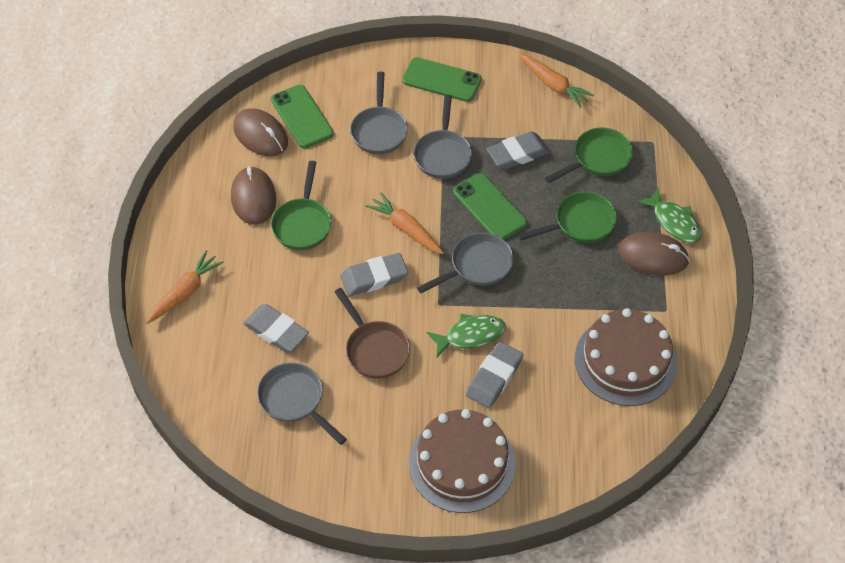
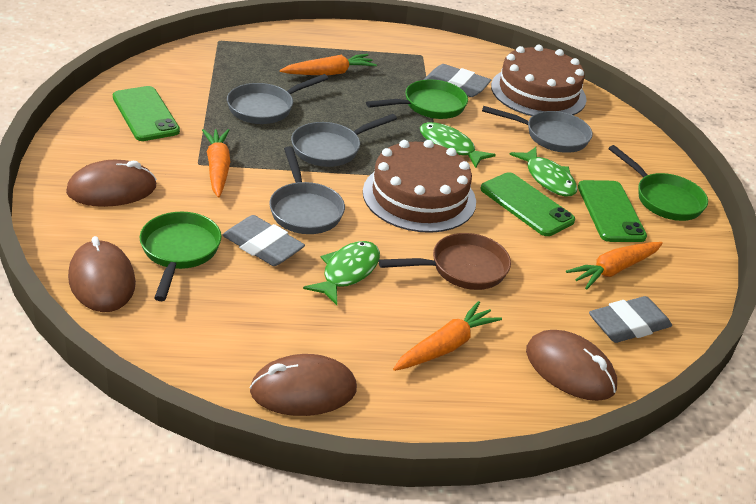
brown mouse: [231,166,276,225] [233,108,288,156] [618,232,690,275] = 3 -> [66,160,157,207] [68,236,136,312] [250,354,357,416] [526,330,617,401] = 4
green fish: [427,314,506,357] [637,188,702,243] = 2 -> [303,241,380,305] [420,122,496,168] [509,147,578,197] = 3
grey eraser: [243,304,309,352] [341,253,408,296] [466,342,523,408] [487,131,550,170] = 4 -> [223,215,305,266] [424,64,491,97] [589,296,672,343] = 3
orange carrot: [146,250,224,324] [365,192,444,254] [518,54,594,108] = 3 -> [202,129,230,198] [280,54,377,75] [393,301,502,371] [566,242,663,290] = 4

